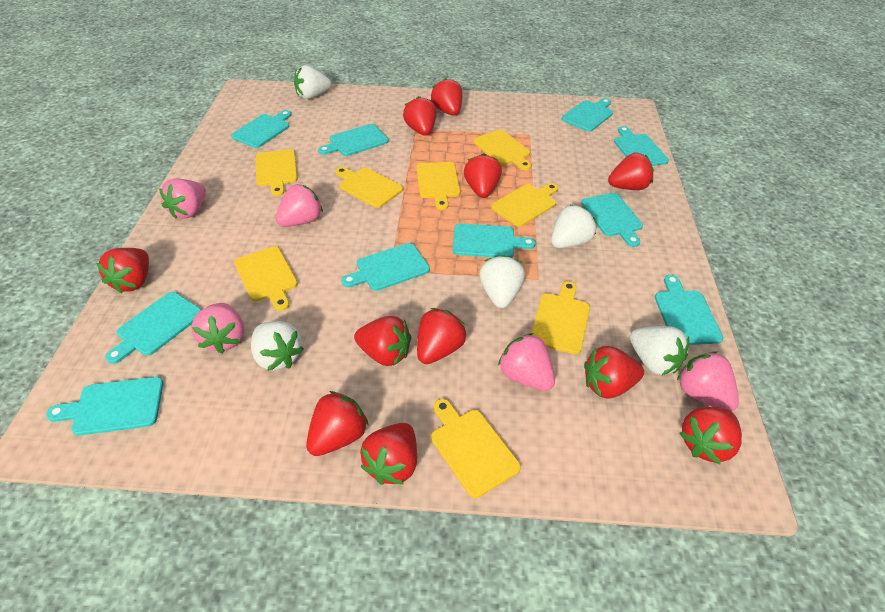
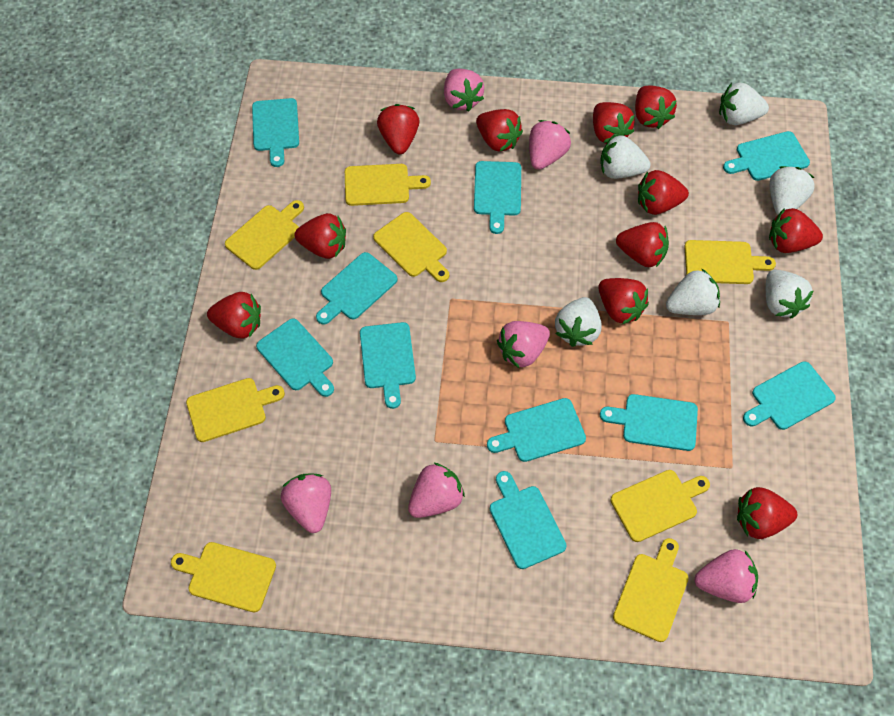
pink strawberry: [159,178,206,219] [191,303,244,354] [276,184,323,227] [498,333,555,391] [677,351,739,411] = 5 -> [281,473,331,533] [408,462,465,518] [444,69,484,111] [497,321,550,369] [529,120,571,170] [694,549,758,603] = 6
white strawberry: [251,321,304,371] [294,65,331,99] [479,255,525,308] [551,205,597,248] [630,326,689,376] = 5 -> [555,297,602,347] [600,135,650,179] [666,269,720,315] [719,82,769,125] [766,270,814,318] [770,166,815,215] = 6

